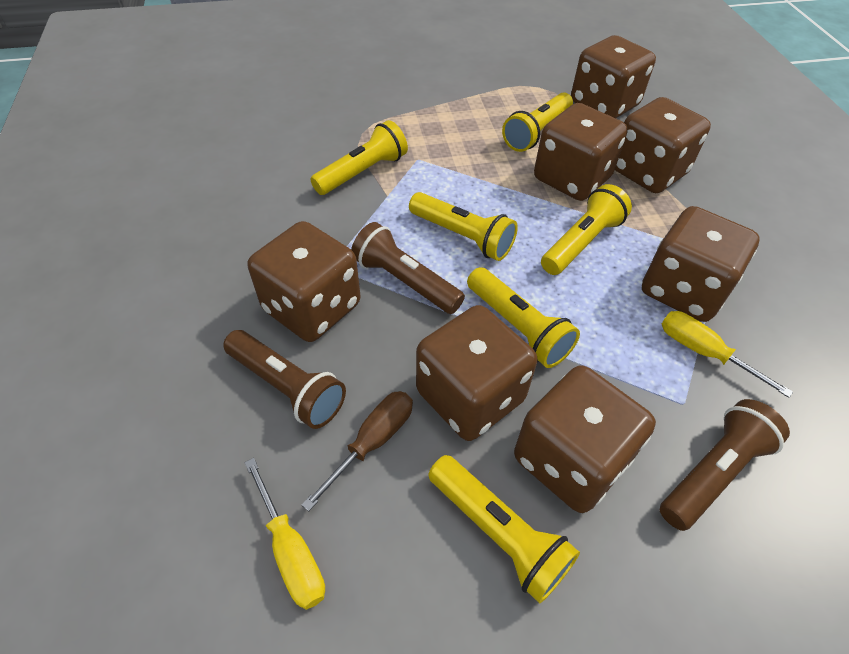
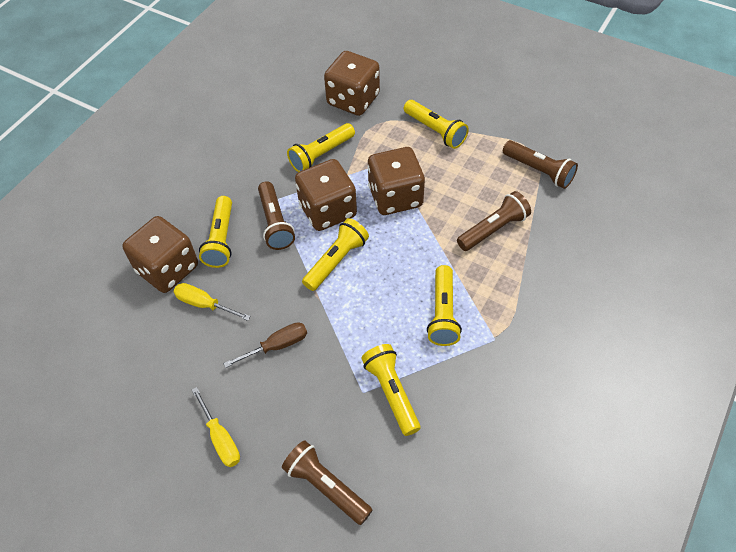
brown dice: [248,221,361,342] [416,305,537,441] [514,365,656,513] [534,103,628,201] [571,35,656,118] [615,97,711,193] [642,206,759,322] = 7 -> [122,216,198,293] [295,159,357,231] [324,51,380,116] [368,147,425,215] = 4
brown flashlight: [223,330,346,429] [351,222,465,314] [660,399,790,531] = 3 -> [258,181,295,250] [282,440,373,525] [457,191,531,251] [503,140,578,189] = 4

